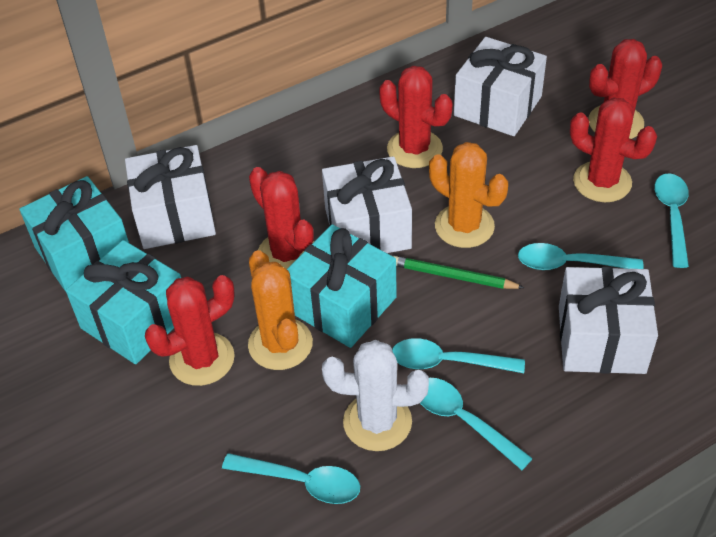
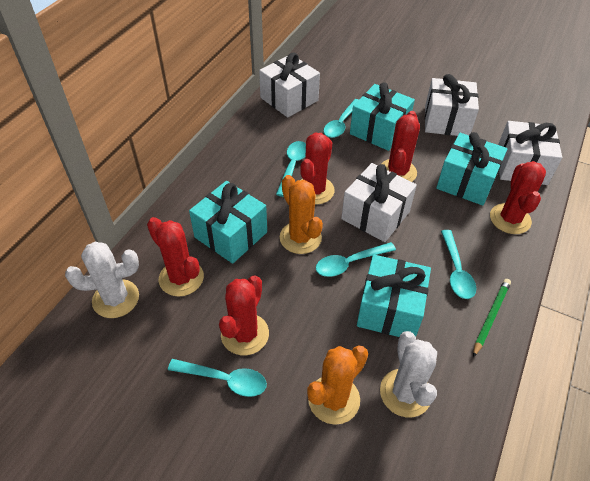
turquoise gift: [19,176,129,292] [66,240,181,364] [287,224,397,348] = 3 -> [189,181,267,264] [350,82,415,151] [357,255,431,337] [436,132,507,206] = 4
white cactus: [322,340,429,451] = 1 -> [65,242,139,318] [380,331,437,417] = 2

